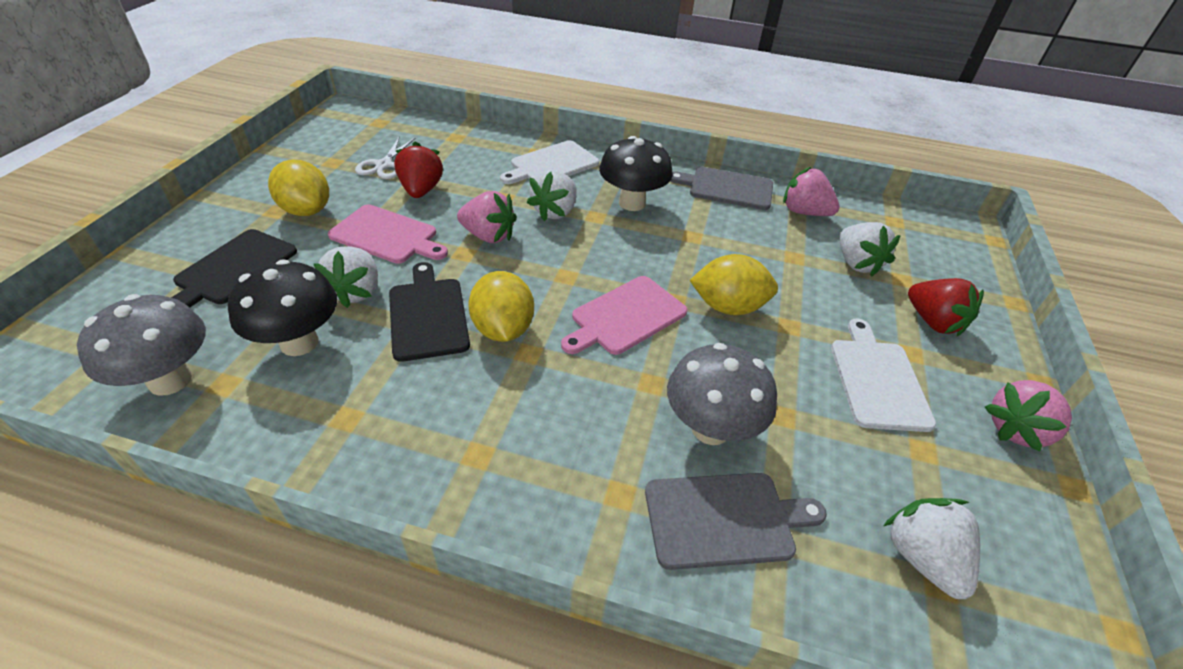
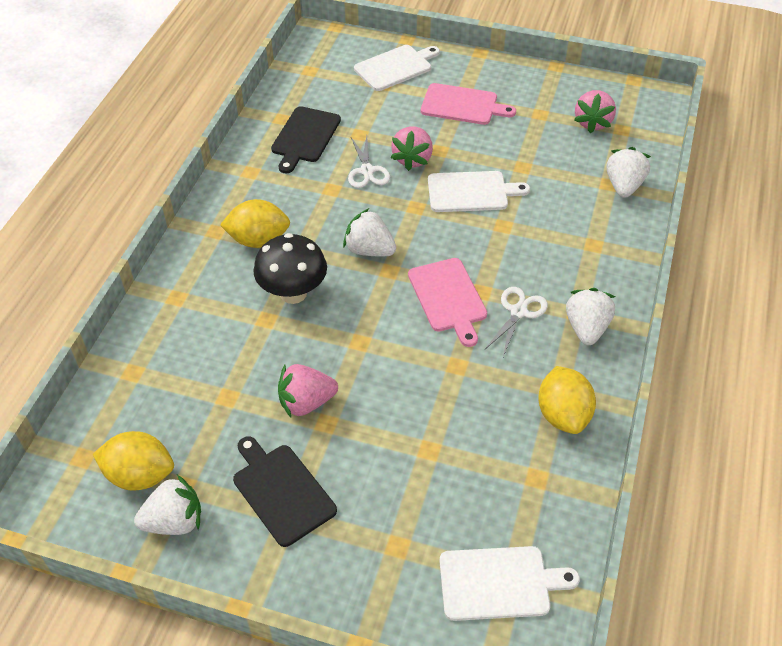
black mushroom: [228,259,337,356] [599,136,673,211] = 2 -> [253,233,327,304] = 1
grey cutting board: [645,473,827,570] [670,167,773,210] = 2 -> none = 0
grey mushroom: [77,294,206,396] [667,343,777,445] = 2 -> none = 0
red strawberry: [394,141,443,198] [908,278,984,336] = 2 -> none = 0
white cutting board: [500,140,599,184] [831,319,936,432] = 2 -> [354,45,440,91] [428,171,530,212] [439,546,580,621] = 3
white scissors: [355,136,416,179] = 1 -> [348,136,390,188] [485,287,548,357] = 2

